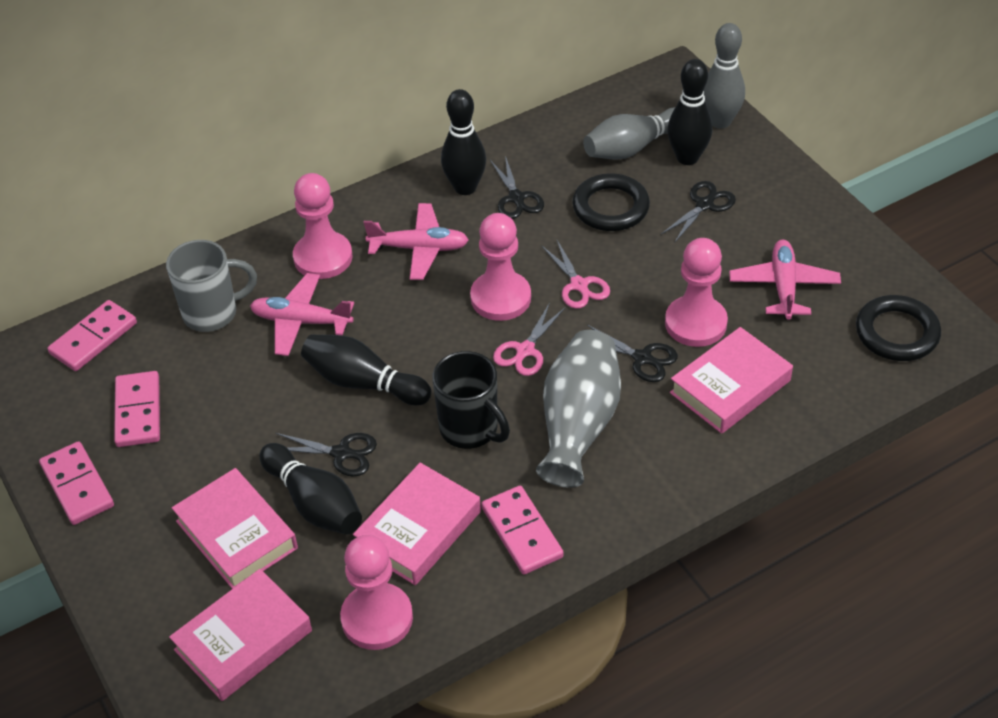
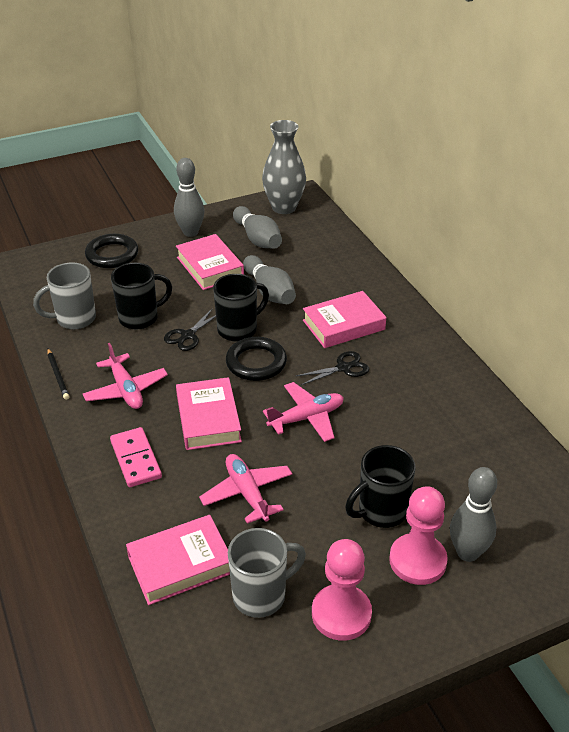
black bowling pin: [259,443,362,534] [301,334,431,406] [441,89,486,195] [668,59,712,165] = 4 -> none = 0
black mug: [432,351,510,449] = 1 -> [111,263,172,330] [213,274,269,342] [345,445,416,528] = 3
black pencil: none = 0 -> [47,349,69,400] = 1
black scissors: [276,433,377,477] [490,156,544,219] [587,325,678,382] [661,181,736,242] = 4 -> [164,308,216,351] [296,351,369,385] = 2
grey bowling pin: [583,107,675,160] [703,23,745,129] = 2 -> [174,158,205,237] [233,206,282,249] [243,255,296,304] [450,467,497,562] = 4
grey mug: [166,240,257,332] = 1 -> [33,262,96,329] [228,528,306,618] = 2
pink domino: [39,441,114,525] [47,300,137,371] [114,371,160,447] [481,486,564,574] = 4 -> [110,427,162,487] = 1
pink pawn: [293,173,353,279] [340,535,413,650] [470,213,531,321] [665,238,728,347] = 4 -> [312,539,372,641] [389,486,448,585] = 2
pink scissors: [493,303,566,376] [541,240,610,309] = 2 -> none = 0

